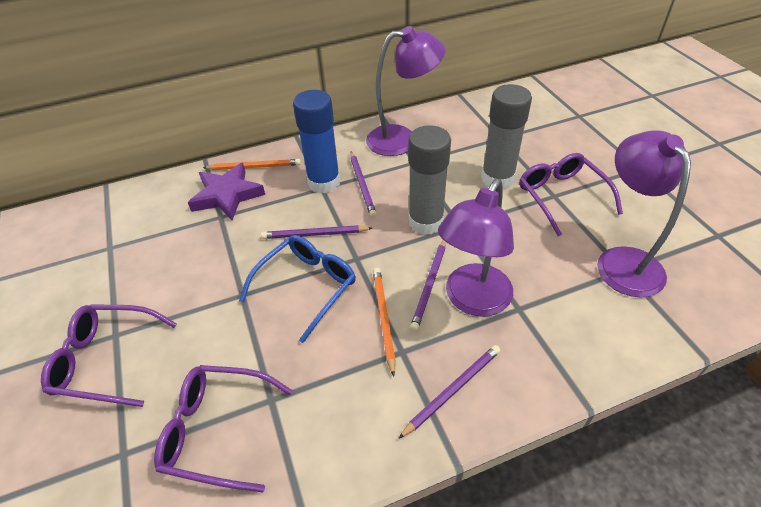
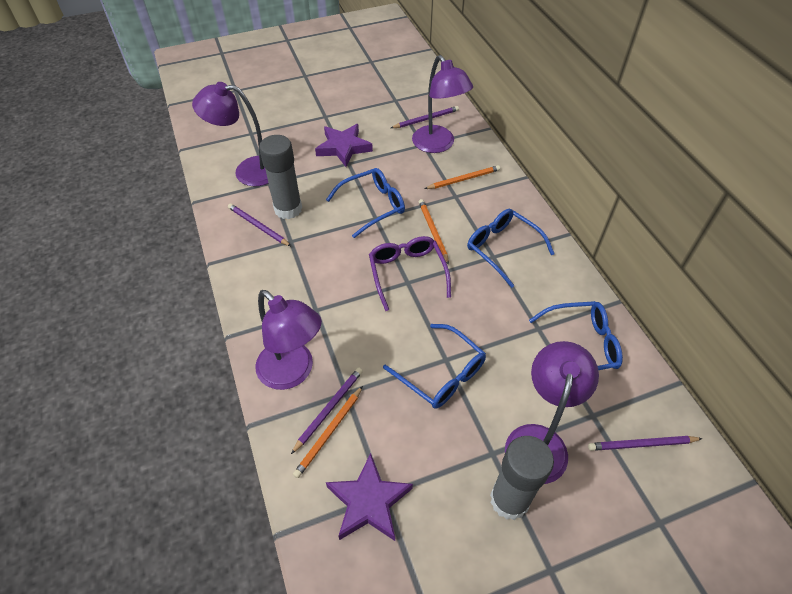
blue glasses: [239,235,356,343] = 1 -> [326,168,405,238] [383,324,486,409] [467,209,555,288] [529,301,623,370] = 4
blue glue stick: [293,90,340,194] = 1 -> none = 0
orange pencil: [203,159,301,170] [373,268,396,377] = 2 -> [293,386,363,478] [419,199,449,265] [424,165,500,189] = 3
purple glasses: [41,304,177,407] [154,365,293,492] [519,153,623,236] = 3 -> [369,236,451,311] = 1
purple lamp: [366,26,445,156] [438,179,514,317] [597,130,691,297] = 3 -> [192,82,268,186] [255,290,322,390] [412,55,473,153] [505,341,599,484] = 4
purple star: [188,163,265,220] = 1 -> [315,124,373,167] [326,453,413,541] = 2

